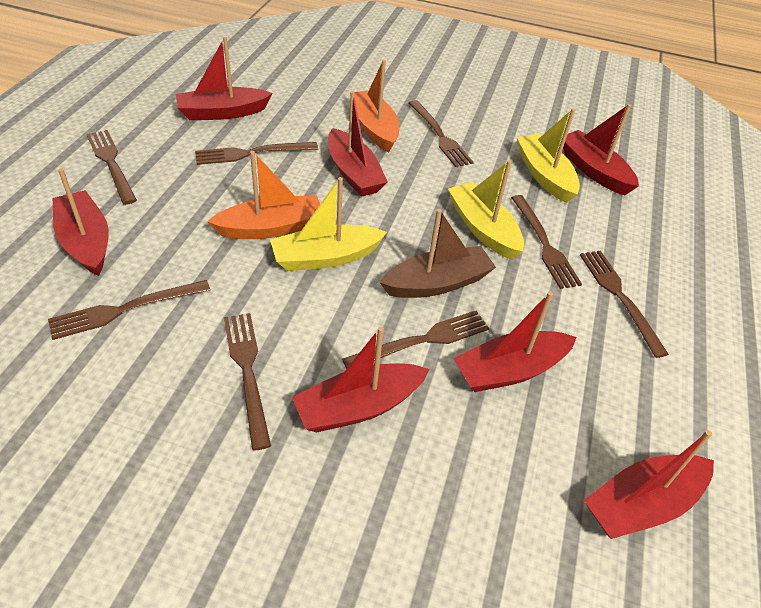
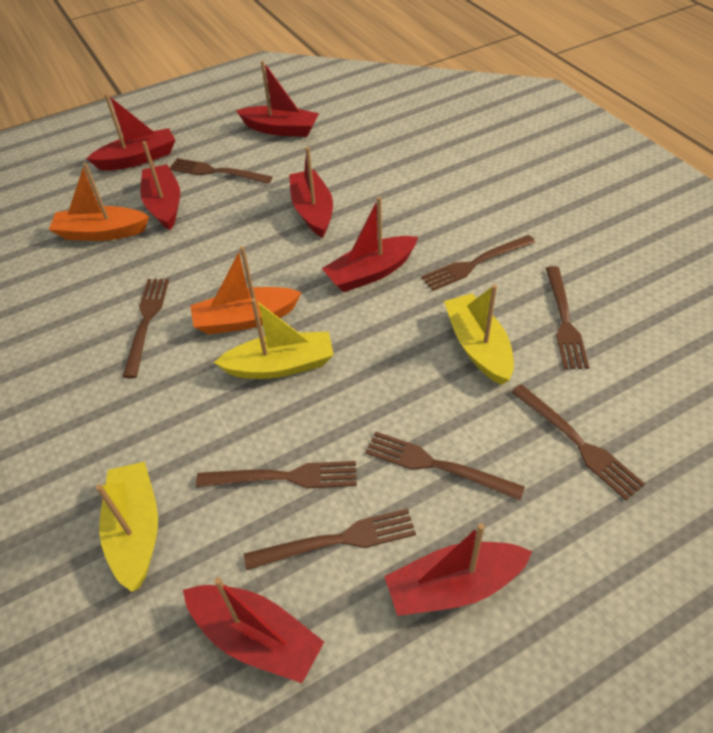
brown boat: [380,209,496,298] = 1 -> none = 0

